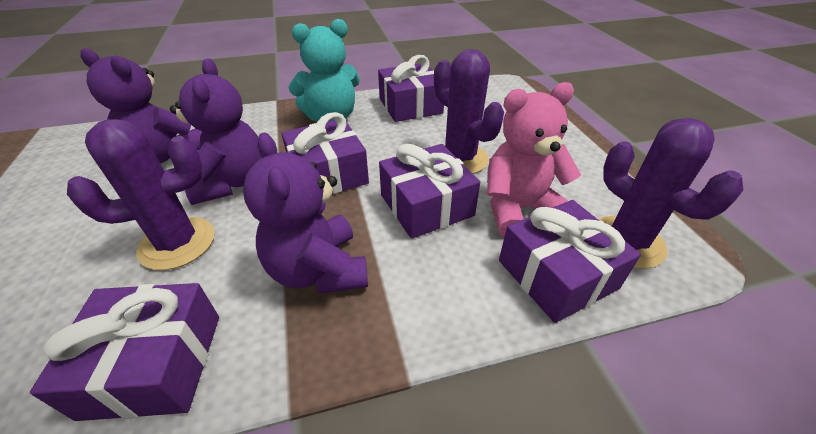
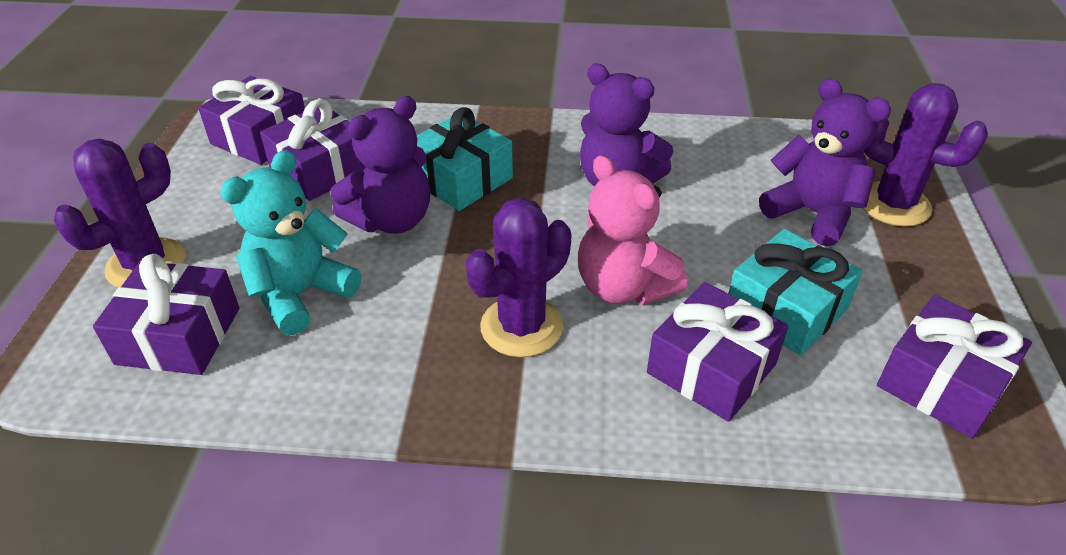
turquoise gift: none = 0 -> [417,107,513,211] [728,229,863,355] = 2

